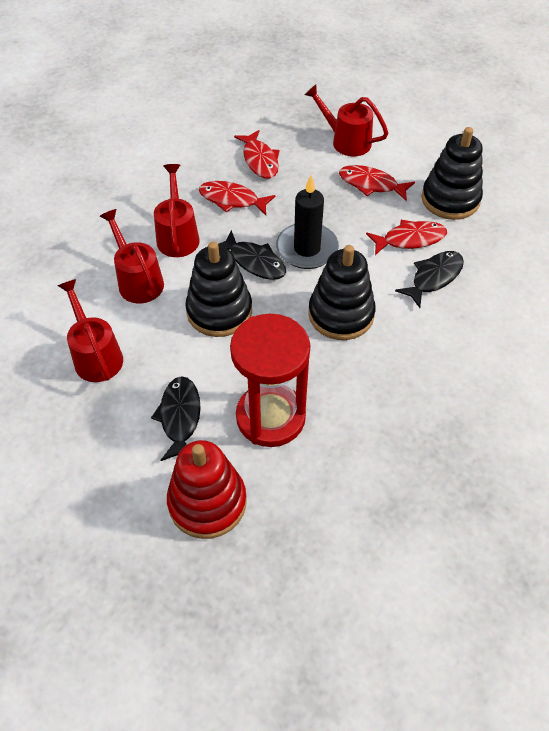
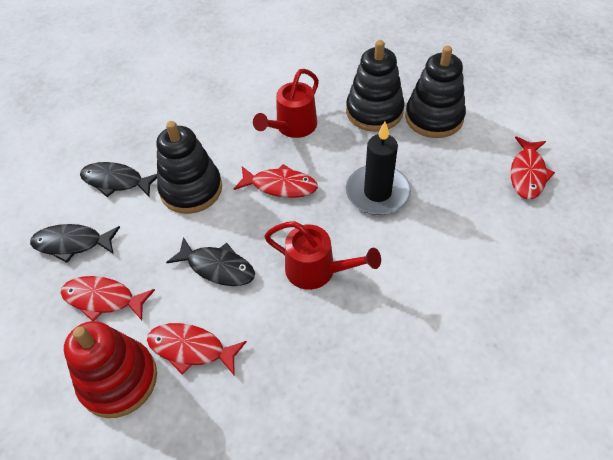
red hourglass: [230,314,311,447] = 1 -> none = 0
red watering can: [58,279,123,382] [100,209,164,303] [154,164,200,257] [304,84,388,156] = 4 -> [253,69,319,138] [264,221,381,290] = 2

